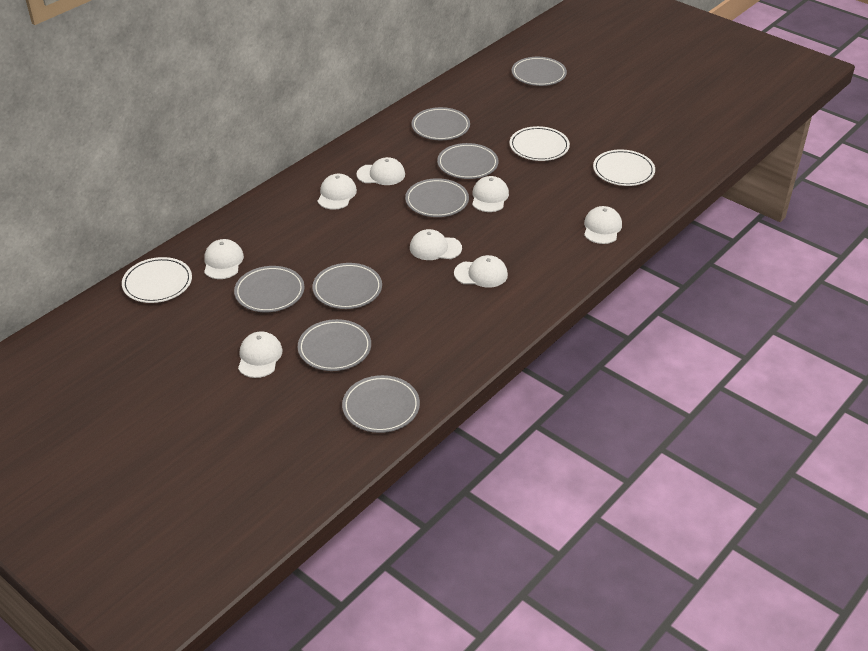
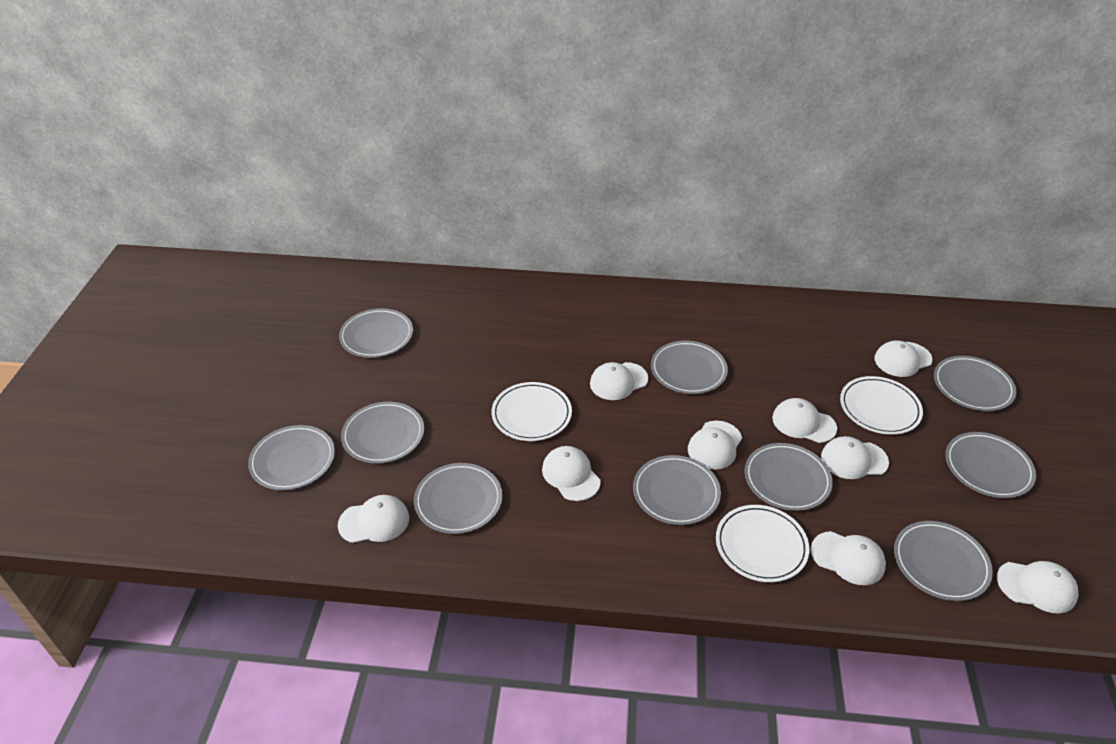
grey plate: [234,266,304,312] [298,319,371,371] [312,263,382,309] [342,375,420,433] [405,178,469,217] [411,107,470,140] [437,143,498,179] [512,57,567,86] = 8 -> [248,425,335,490] [339,308,413,358] [341,402,424,464] [414,463,502,534] [633,455,721,525] [651,341,728,394] [744,443,833,511] [894,521,993,601] [934,356,1016,411] [945,432,1036,498] = 10
white cap: [204,239,244,279] [238,331,282,378] [318,174,357,210] [356,157,405,185] [410,229,462,260] [454,255,508,288] [472,176,509,212] [584,206,622,244] = 8 -> [338,495,409,543] [542,446,601,501] [590,362,648,400] [688,421,742,470] [772,398,837,443] [811,531,886,585] [821,436,889,479] [875,340,933,377] [997,561,1079,614] = 9

